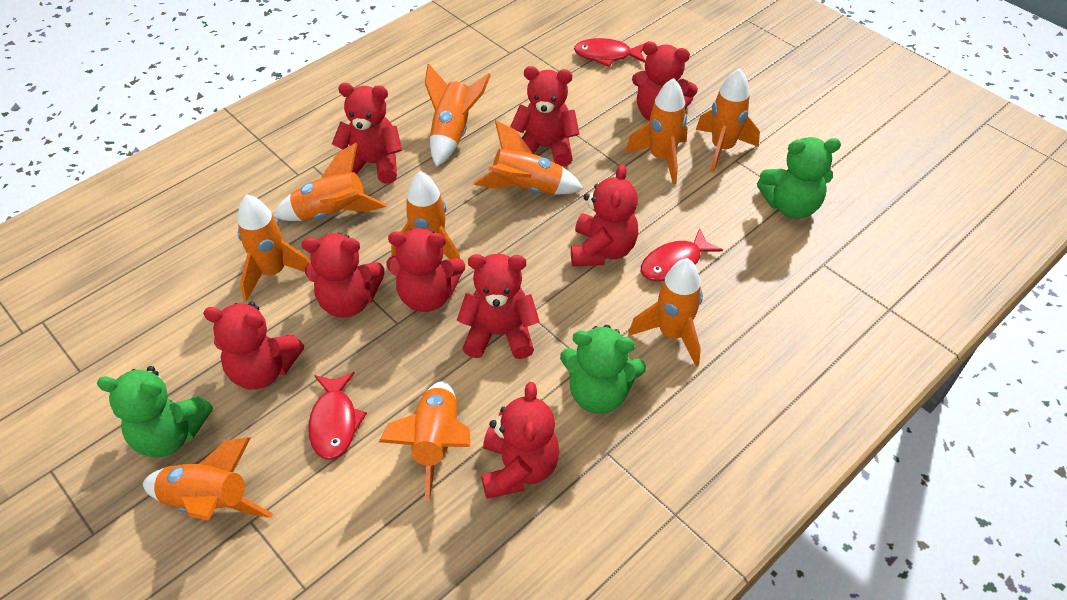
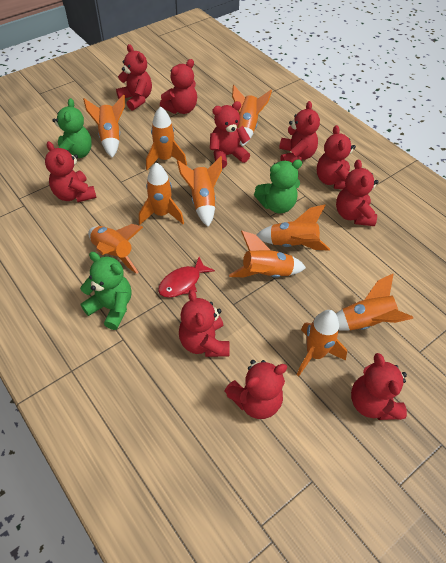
red fish: [308,372,367,460] [574,38,645,67] [641,228,723,282] = 3 -> [158,257,215,298] = 1
red teddy bear: [203,302,304,390] [301,233,384,318] [332,83,402,184] [386,228,465,312] [456,254,540,359] [481,382,560,499] [510,66,579,167] [571,164,638,266] [632,41,698,121] = 9 -> [45,141,97,202] [116,44,152,111] [160,59,197,114] [179,290,230,357] [210,101,250,168] [225,360,287,419] [279,101,320,163] [317,125,356,189] [336,160,379,226] [351,353,407,420] = 10

